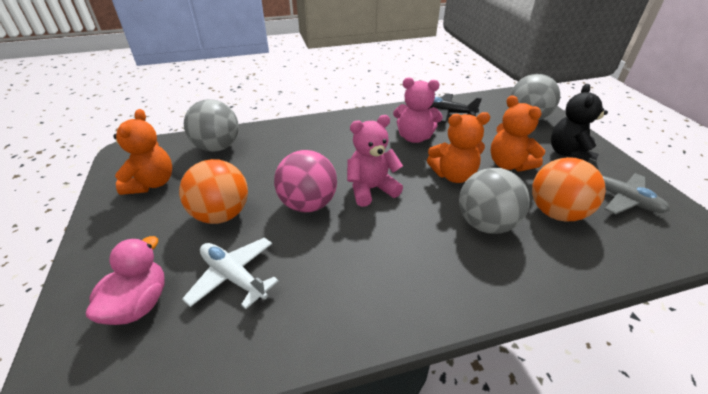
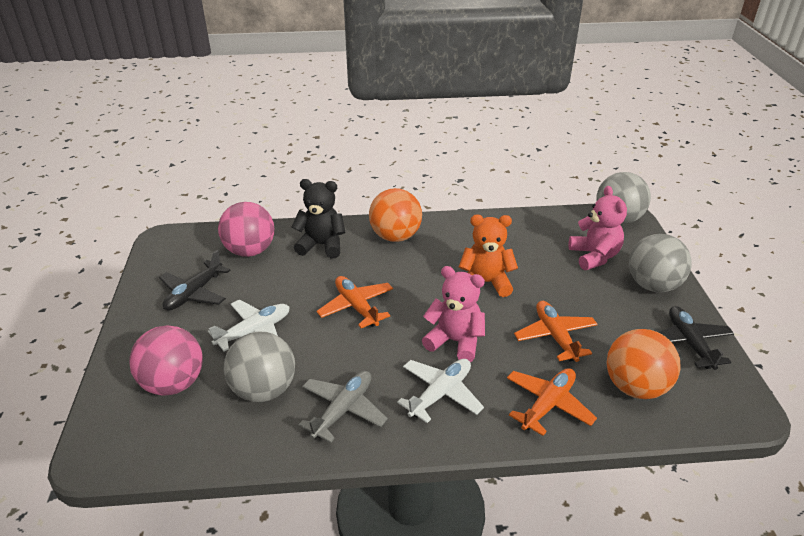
black plane: [428,93,482,123] = 1 -> [159,250,230,311] [659,306,734,370] = 2
orange plane: none = 0 -> [317,276,393,328] [507,368,597,436] [514,301,598,362] = 3
orange teddy bear: [113,109,172,195] [427,112,490,183] [490,95,545,171] = 3 -> [459,215,518,297] = 1
pink ball: [274,150,337,212] = 1 -> [129,325,203,395] [218,202,274,257] = 2
pink duck: [86,236,165,325] = 1 -> none = 0
white plane: [182,237,279,309] = 1 -> [208,300,289,352] [397,359,484,423] = 2

